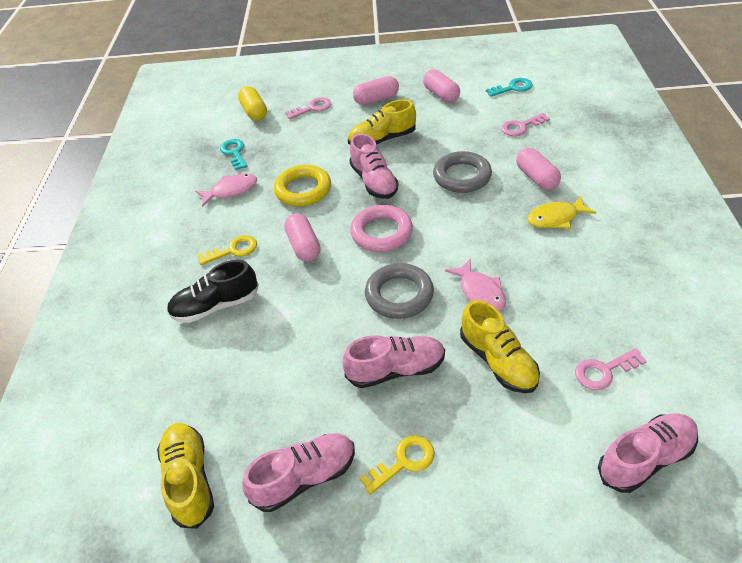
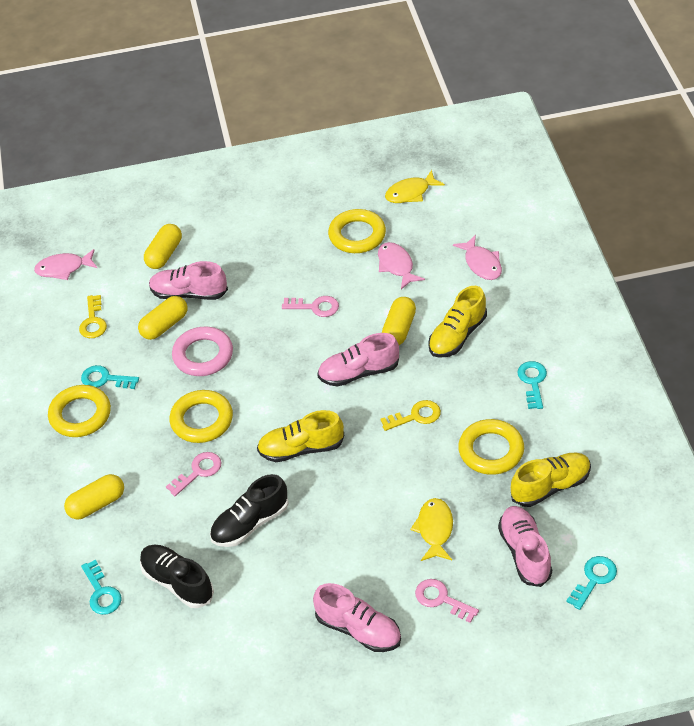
black shoe: [167,260,259,323] = 1 -> [140,544,214,608] [210,474,289,547] = 2
grey ring: [365,263,434,319] [433,151,492,193] = 2 -> none = 0
pink capsule: [284,213,321,262] [353,76,399,105] [423,69,460,103] [516,148,561,190] = 4 -> none = 0
pink fish: [195,174,257,207] [445,258,506,312] = 2 -> [34,249,97,280] [378,242,425,289] [453,235,502,280] = 3
turquoise key: [220,139,248,170] [486,78,533,97] = 2 -> [81,365,139,389] [81,559,122,615] [517,361,547,409] [567,556,617,610] = 4
yellow capsule: [238,86,267,121] = 1 -> [64,474,124,519] [138,296,188,340] [144,224,182,269] [382,297,416,345] = 4
yellow fish: [527,195,596,229] = 1 -> [385,170,445,203] [411,498,453,561] = 2
yellow ring: [274,165,331,207] = 1 -> [48,385,111,437] [170,390,233,443] [328,209,386,253] [458,419,524,475] = 4

